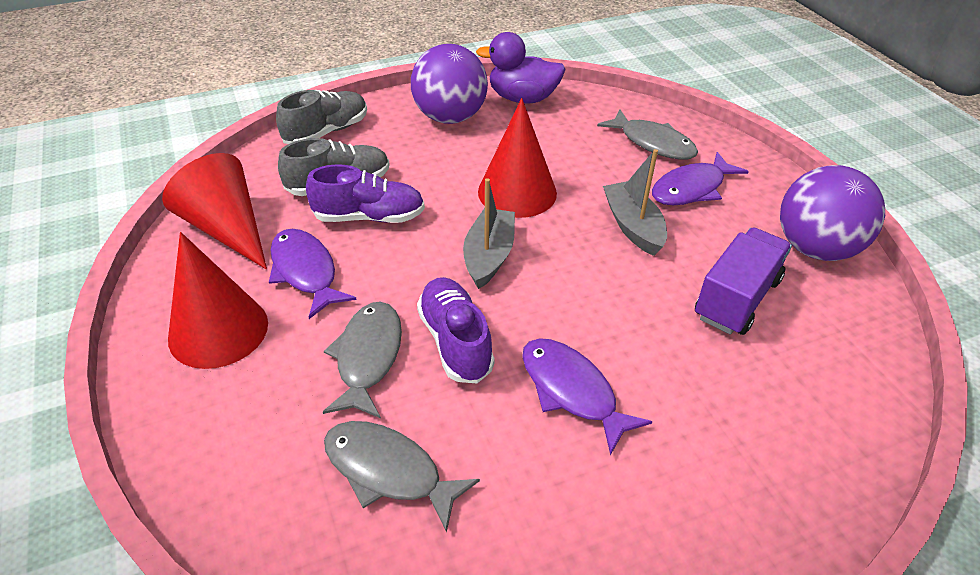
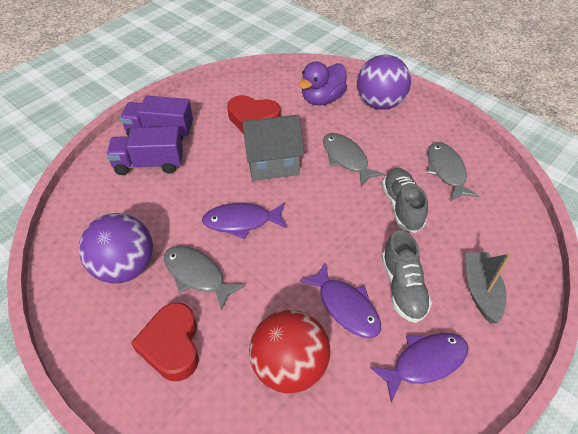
grey boat: [463,178,515,289] [603,149,667,256] = 2 -> [466,252,511,323] = 1
grey house: none = 0 -> [241,115,304,181] = 1
purple shoe: [306,164,425,223] [417,277,495,384] = 2 -> none = 0
purple truck: [695,227,792,335] = 1 -> [106,126,183,175] [120,96,193,141] = 2
red ball: none = 0 -> [249,309,330,393] = 1
red cone: [162,153,267,270] [168,232,268,369] [478,98,557,218] = 3 -> none = 0
red heart: none = 0 -> [131,303,199,381] [227,95,281,134] = 2

